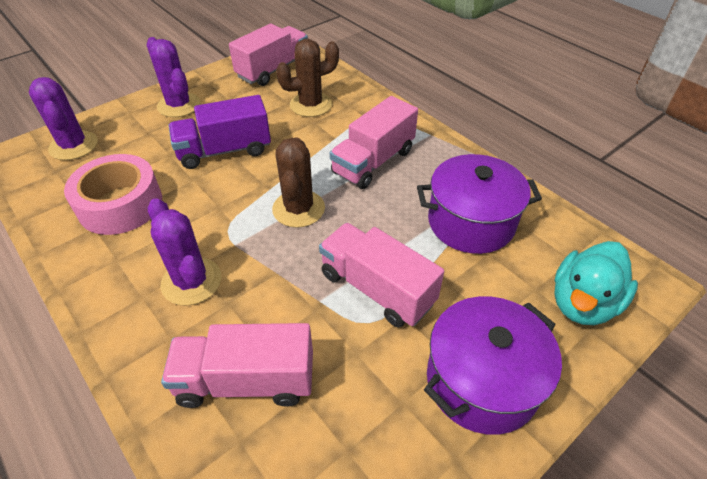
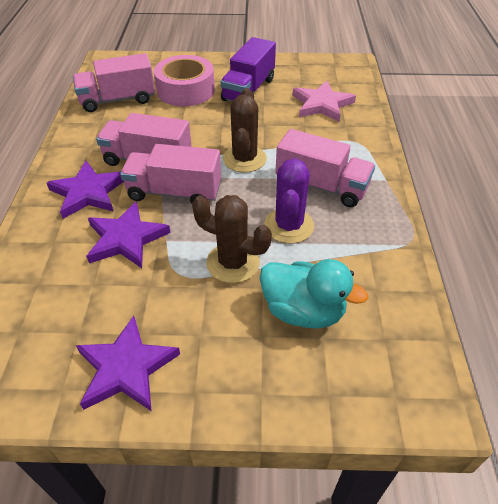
pink star: none = 0 -> [293,80,356,122] = 1
purple cactus: [29,77,98,160] [147,37,200,117] [148,198,221,306] = 3 -> [264,158,314,243] = 1
purple pot: [417,154,542,254] [424,296,562,435] = 2 -> none = 0
purple star: none = 0 -> [47,161,124,219] [76,316,180,411] [86,201,170,268] = 3

